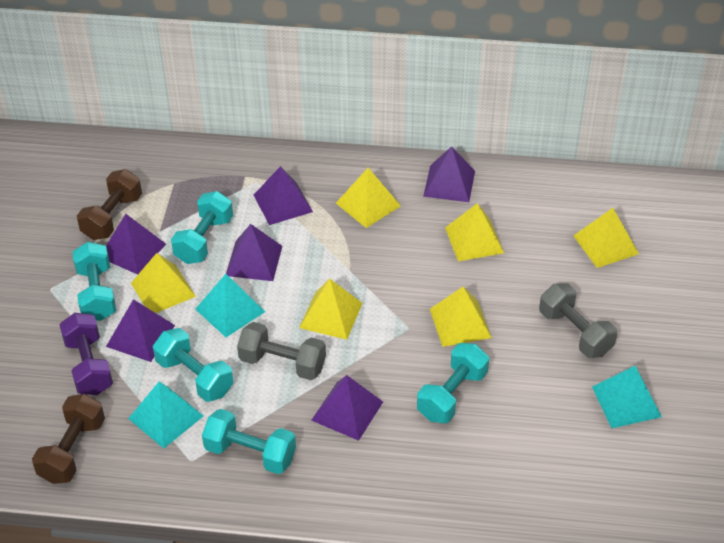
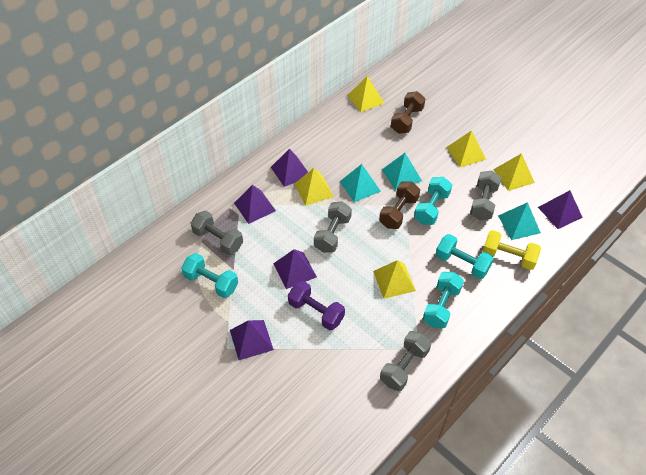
grey dumbbell: [237,322,326,380] [539,283,617,358] = 2 -> [190,211,243,255] [314,202,352,253] [380,331,431,391] [470,171,501,220] = 4
purple pyramid: [106,214,166,275] [106,299,175,362] [226,224,282,281] [254,166,313,225] [311,375,383,441] [423,146,475,202] = 6 -> [230,320,274,360] [234,185,276,224] [271,149,308,187] [273,249,317,289] [538,190,583,229] = 5
turquoise dumbbell: [72,242,116,321] [153,328,233,402] [171,191,233,264] [202,409,296,474] [417,343,489,423] = 5 -> [181,253,238,298] [414,177,452,225] [423,272,464,328] [436,234,494,279] = 4
yellow dumbbell: none = 0 -> [482,230,541,270] = 1
yellow pyramid: [131,253,196,313] [299,279,363,340] [336,168,401,228] [430,287,492,347] [445,203,504,261] [574,208,639,268] = 6 -> [294,168,334,206] [347,76,384,112] [373,260,416,299] [446,130,486,167] [493,153,535,191] = 5

